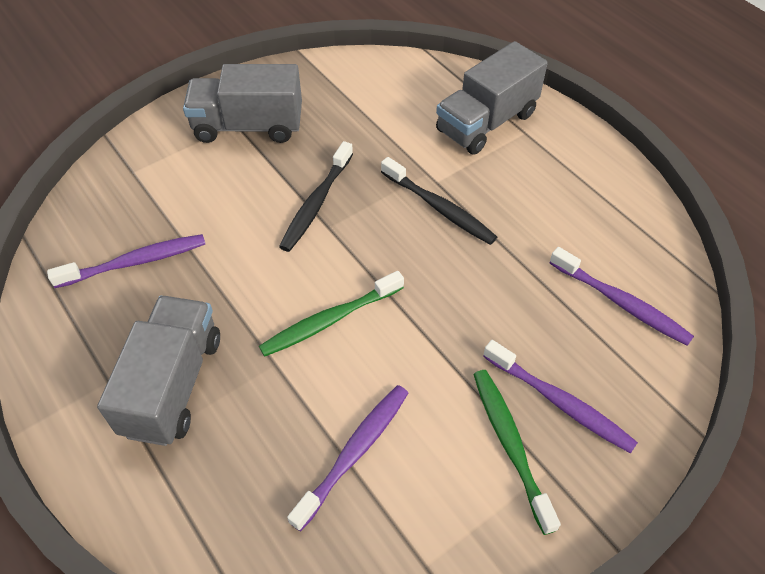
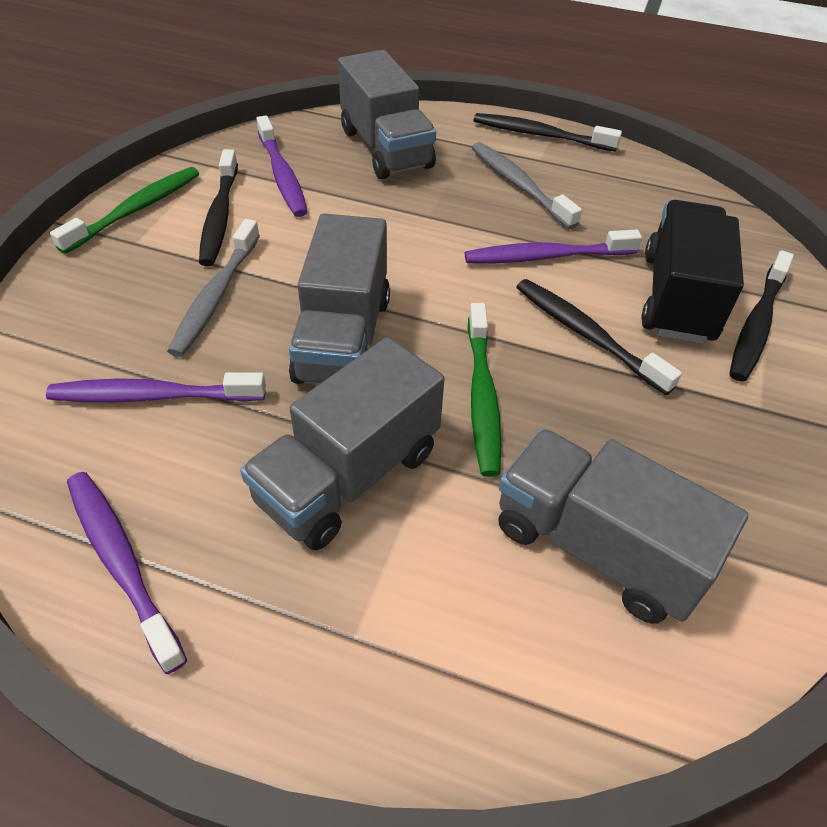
black toothbrush: [279,141,353,252] [381,157,497,245] = 2 -> [199,149,238,266] [474,113,622,152] [516,279,682,395] [729,250,794,382] = 4
black truck: none = 0 -> [641,200,744,344] = 1
grey toothbrush: none = 0 -> [167,219,260,357] [472,142,582,229] = 2
grey truck: [97,296,220,446] [183,64,302,143] [436,41,548,155] = 3 -> [240,337,445,550] [289,213,390,384] [338,50,436,179] [498,429,748,624] = 4

